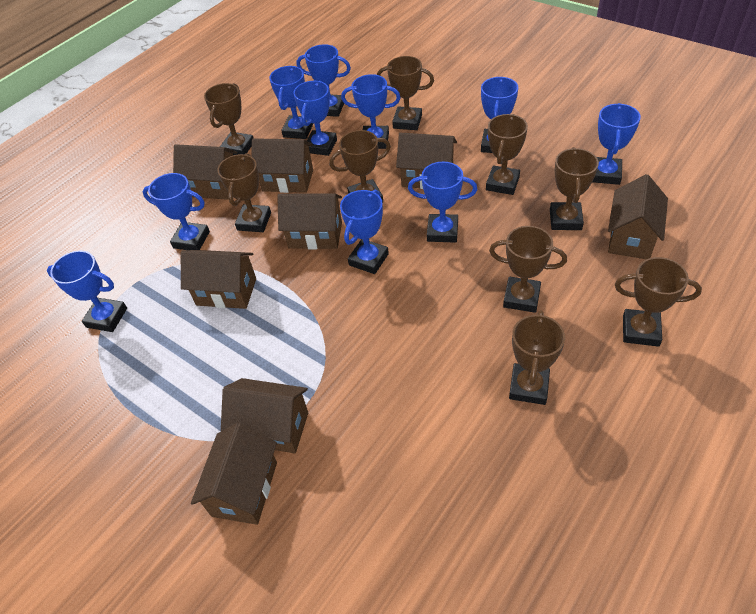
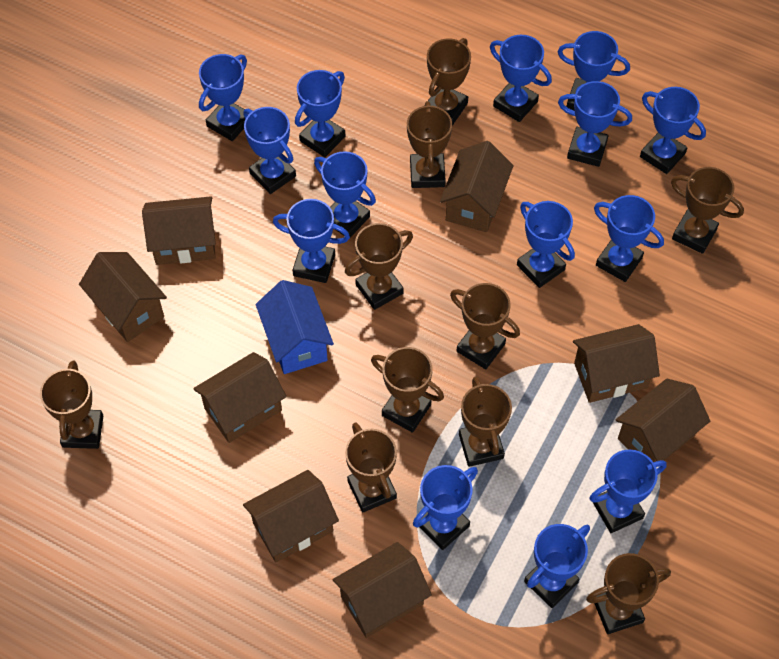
blue house: none = 0 -> [255,280,334,374] = 1
blue trophy: [47,251,127,332] [142,173,210,250] [269,66,313,139] [293,81,337,156] [297,44,351,117] [340,190,389,274] [341,74,401,149] [408,162,477,243] [481,77,518,153] [592,103,641,185] = 10 -> [199,54,249,141] [243,107,296,194] [273,199,350,283] [295,70,345,157] [314,151,376,237] [413,465,478,550] [490,35,552,122] [517,201,575,288] [524,524,590,608] [558,31,630,111] [558,81,632,167] [589,449,667,533] [594,195,664,282] [640,87,706,174] = 14
brown trophy: [204,83,253,155] [217,153,271,232] [329,130,391,203] [377,56,434,130] [486,114,528,195] [489,226,567,313] [509,311,565,405] [550,147,599,230] [615,257,702,347] = 9 -> [40,360,103,449] [345,223,413,310] [345,422,397,513] [371,347,444,433] [407,101,452,188] [427,38,471,125] [450,283,520,369] [459,376,512,467] [586,553,671,634] [671,167,744,254] = 10

